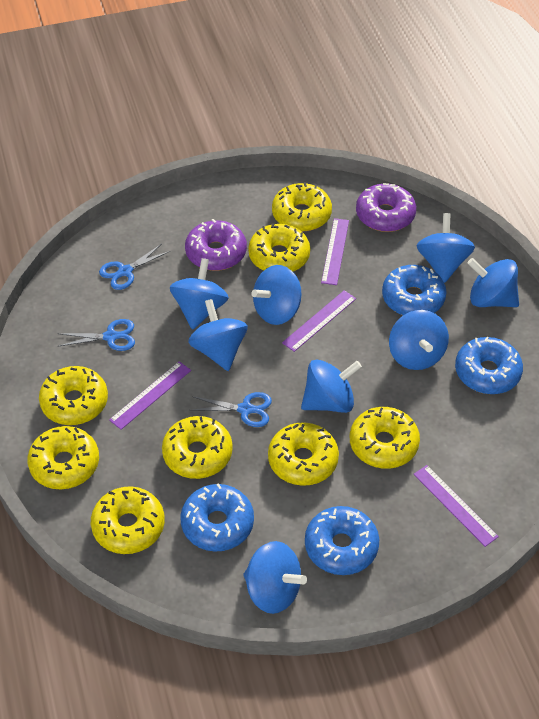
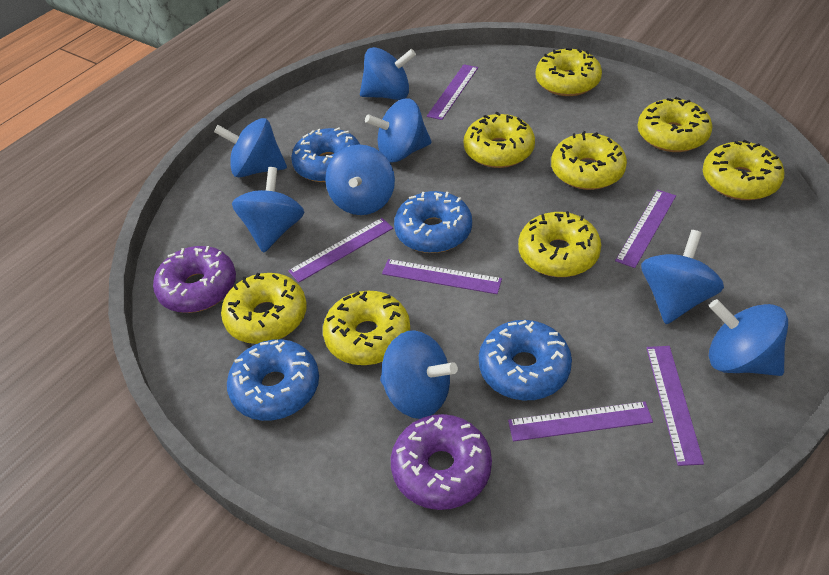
blue scissors: [58,319,135,351] [99,244,170,290] [191,392,272,427] = 3 -> none = 0
purple ruler: [109,361,191,430] [282,290,356,352] [321,218,349,285] [413,465,499,547] = 4 -> [288,218,393,283] [382,259,502,294] [427,64,478,120] [508,401,653,442] [615,190,676,268] [646,346,704,466] = 6

